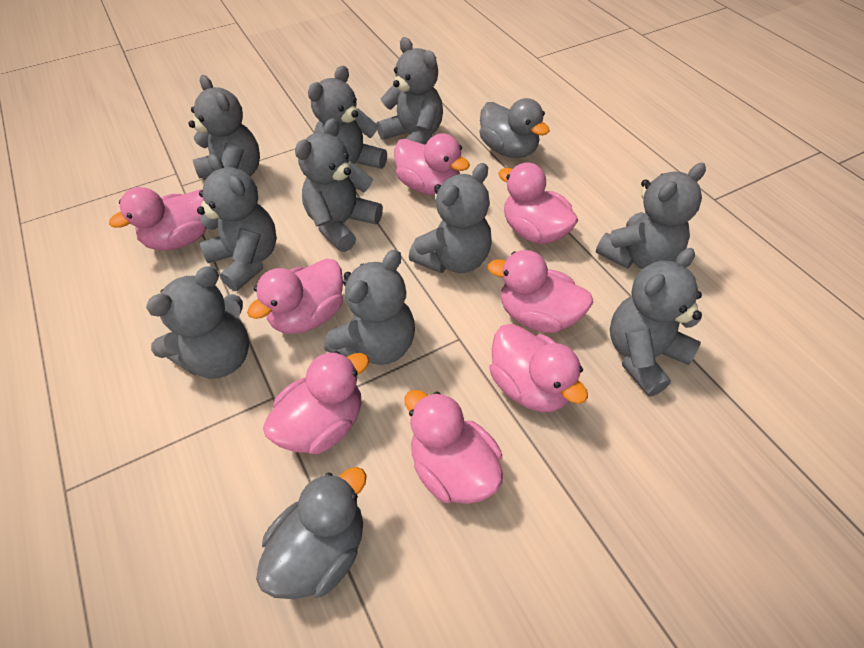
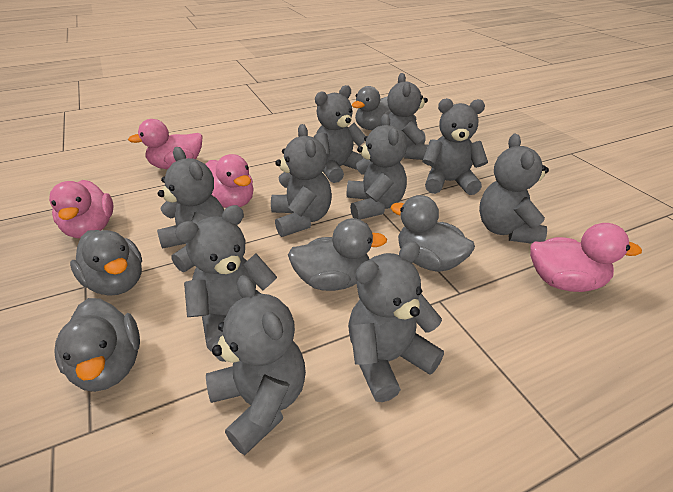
grey duck: [256,467,367,599] [479,98,550,158] = 2 -> [54,298,140,392] [70,230,142,296] [288,218,387,291] [352,86,391,130] [391,195,475,272] = 5
pink duck: [109,187,207,251] [247,258,343,334] [263,351,369,454] [394,133,470,195] [405,390,503,504] [488,250,593,333] [489,324,588,412] [498,163,578,244] = 8 -> [49,180,113,238] [128,119,203,169] [205,154,254,208] [530,223,642,292] = 4

